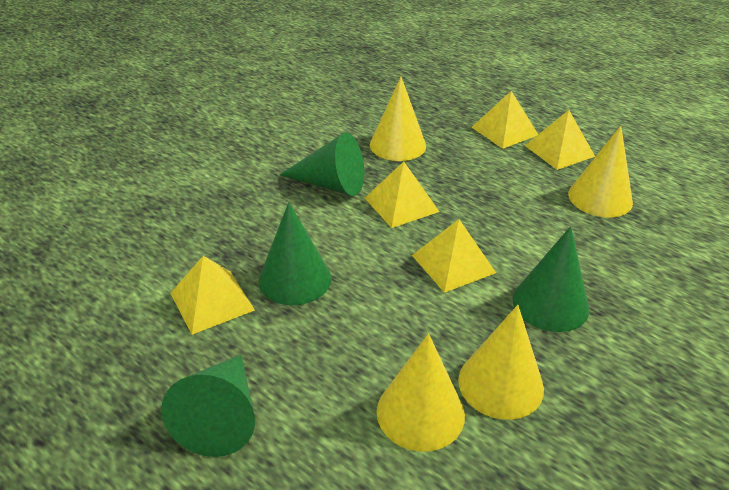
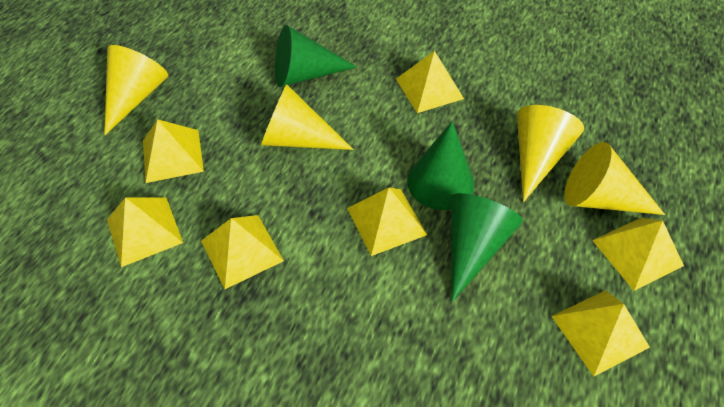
green cone: [161,355,255,457] [259,202,331,305] [280,133,364,196] [513,226,589,332] = 4 -> [275,25,356,87] [407,121,475,210] [451,193,523,302] = 3
yellow pyramid: [170,256,255,335] [365,162,439,228] [412,219,496,293] [472,91,538,149] [525,110,595,170] = 5 -> [107,197,183,267] [143,119,204,183] [201,215,284,289] [347,188,427,256] [396,51,464,113] [552,290,650,376] [592,218,684,291] = 7

